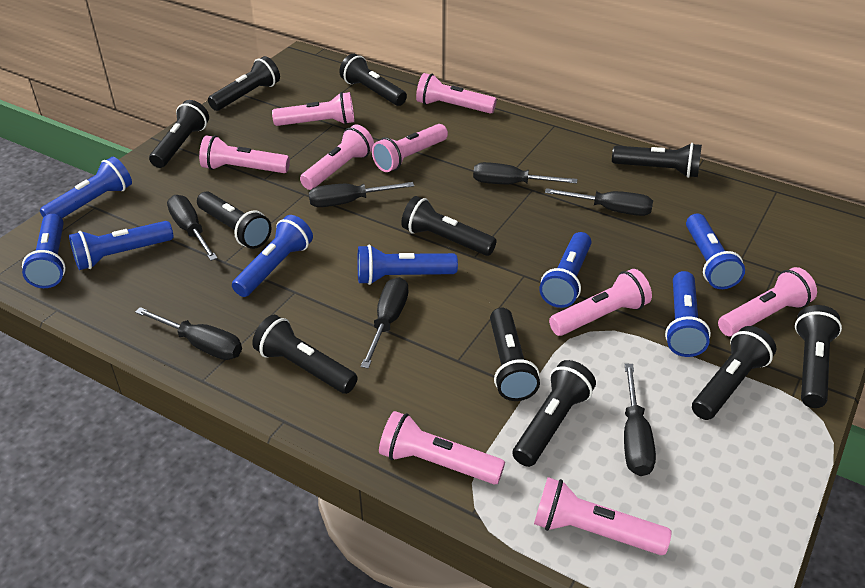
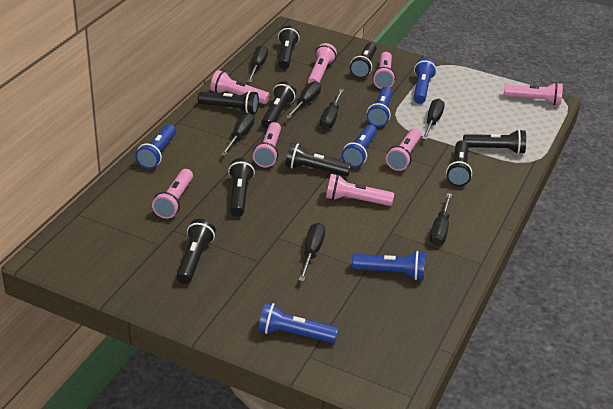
black flashlight: [149,100,209,168] [197,191,272,249] [208,56,280,111] [252,315,358,394] [339,54,407,106] [401,196,496,256] [490,308,540,401] [513,360,596,467] [612,143,702,178] [692,326,776,420] [795,305,842,408] = 11 -> [176,219,216,284] [198,91,259,114] [228,158,255,217] [261,81,296,129] [278,26,300,69] [285,143,351,176] [350,42,376,78] [446,140,472,186] [463,129,526,154] = 9
blue flashlight: [22,214,66,288] [40,157,132,218] [69,221,174,270] [232,215,313,297] [357,245,458,285] [539,232,591,308] [665,271,711,357] [686,213,745,289] = 8 -> [136,124,176,169] [258,303,339,343] [342,125,377,168] [352,251,425,280] [367,87,393,127] [414,58,437,104] = 6
pink flashlight: [199,136,290,173] [272,92,354,126] [300,124,374,190] [372,124,448,172] [379,411,505,485] [416,73,497,114] [534,477,672,555] [549,269,652,336] [718,267,817,336] = 9 -> [152,169,193,219] [210,70,270,104] [253,122,281,167] [308,43,337,84] [326,174,394,206] [373,52,396,89] [386,128,421,171] [504,82,563,105] = 8

